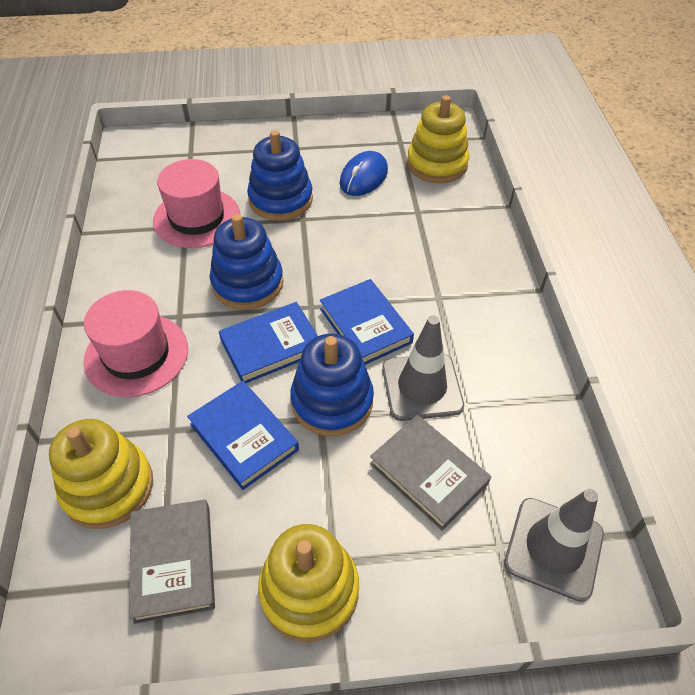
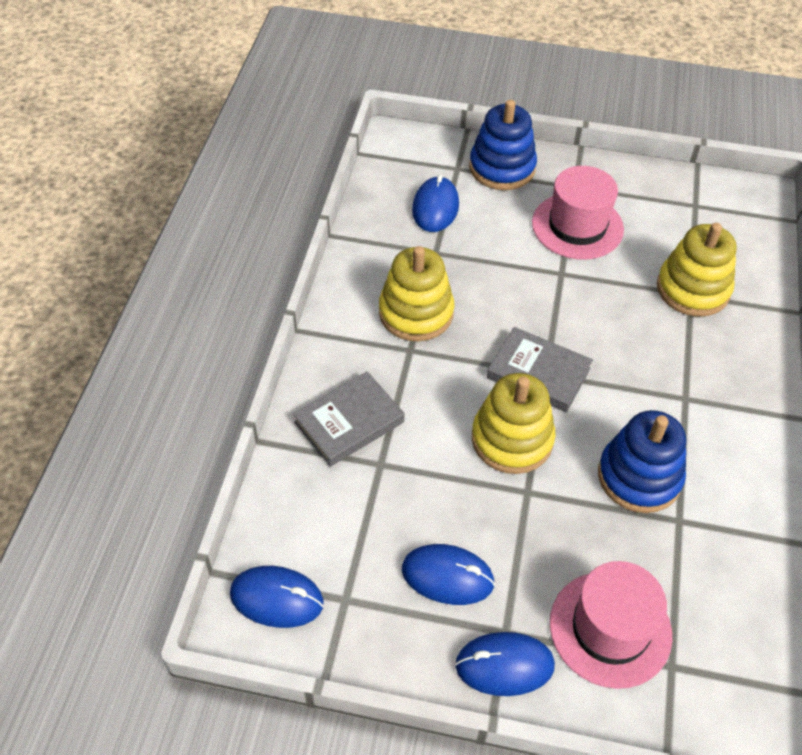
blue book: [187,381,299,490] [219,302,318,383] [320,279,414,365] = 3 -> none = 0
blue mouse: [340,151,388,196] = 1 -> [230,566,324,628] [402,544,495,605] [412,174,459,232] [455,632,555,696] = 4
blue stacking toy: [210,214,283,310] [247,130,313,221] [290,334,374,436] = 3 -> [469,100,537,190] [598,410,686,513] = 2
grey traffic cone: [382,315,464,421] [504,489,604,602] = 2 -> none = 0

